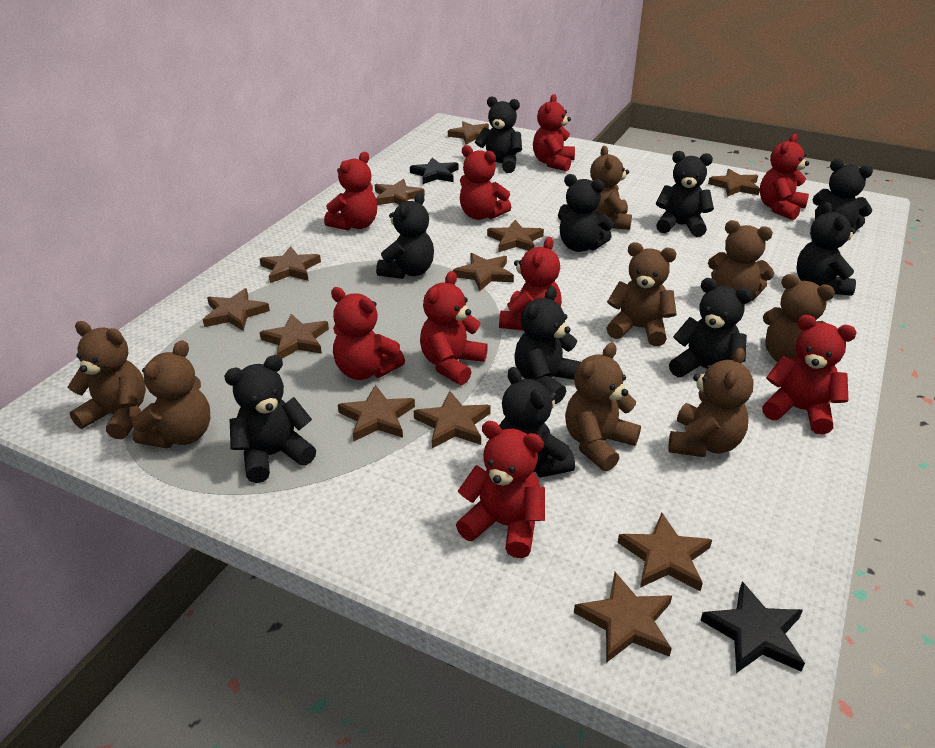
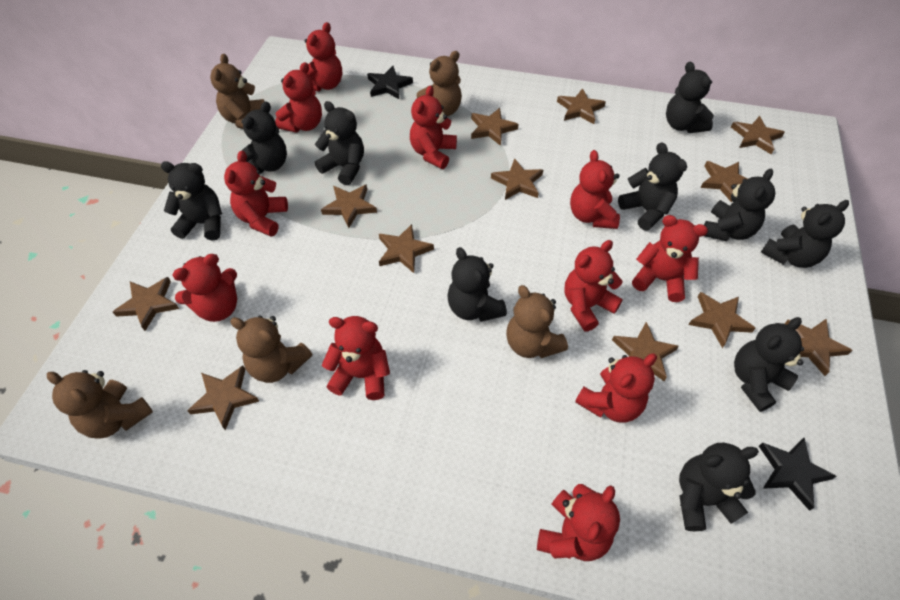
brown teddy bear: [67,321,146,439] [132,340,210,448] [565,343,641,471] [590,146,632,230] [607,242,677,346] [668,348,754,457] [708,220,774,301] [763,274,835,362] = 8 -> [47,370,153,438] [210,54,265,129] [230,316,312,383] [417,51,462,116] [506,285,568,358] = 5
red teddy bear: [324,152,377,230] [331,287,405,380] [420,271,488,385] [456,421,545,558] [460,145,511,220] [499,237,562,330] [533,94,575,171] [760,134,809,220] [762,315,857,435] = 9 -> [173,254,237,322] [224,151,288,236] [275,62,322,133] [305,22,342,92] [322,316,390,400] [410,86,457,169] [537,484,620,561] [564,240,623,332] [570,150,620,229] [575,354,657,423] [632,215,708,302] = 11

